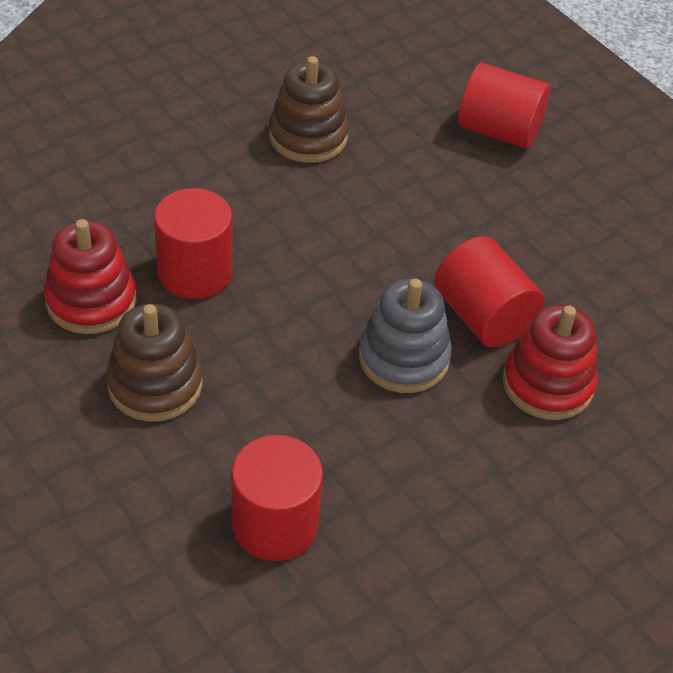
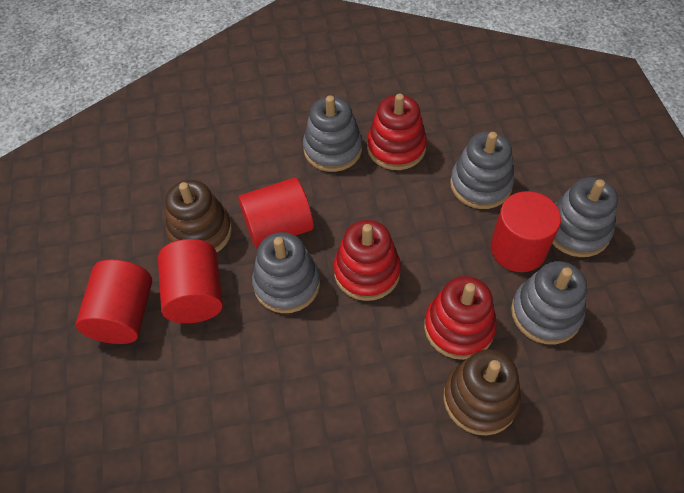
grey stacking toy: [359,278,452,393] = 1 -> [252,232,320,313] [303,95,362,172] [450,131,514,209] [511,261,587,344] [552,177,618,257] = 5
red stacking toy: [44,219,136,334] [502,305,598,420] = 2 -> [334,220,401,301] [367,94,427,170] [424,276,497,360] = 3

